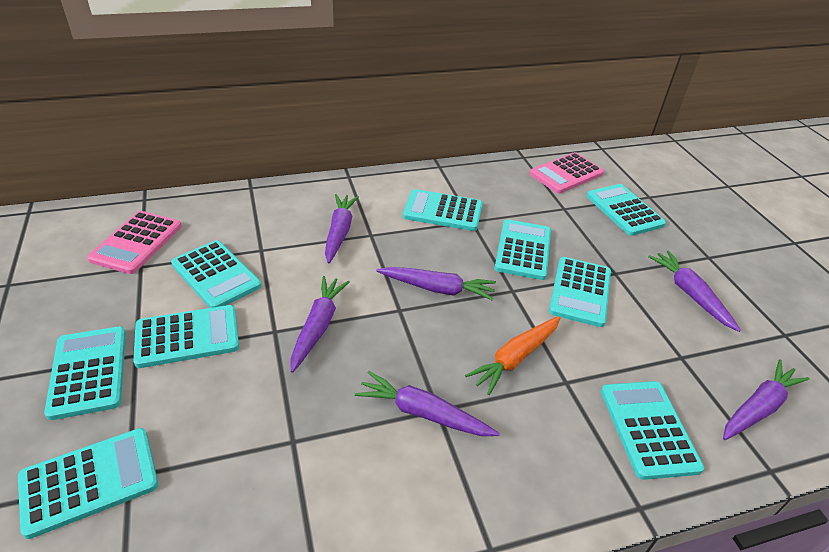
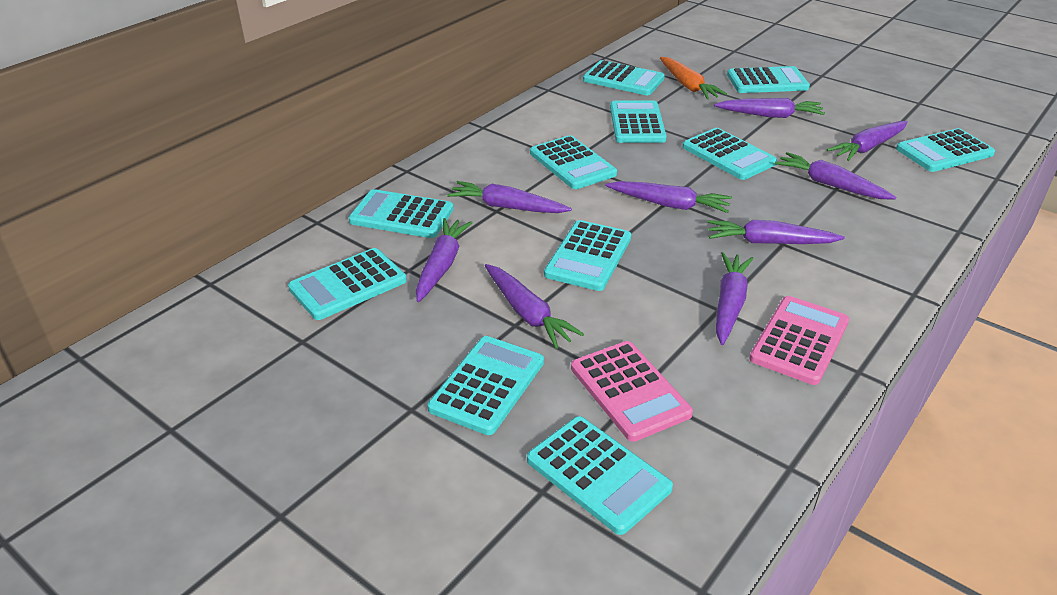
purple carrot: [290,276,350,373] [325,194,359,264] [355,371,500,436] [376,267,496,301] [648,250,741,332] [723,359,810,440] = 6 -> [416,218,473,302] [447,181,572,213] [485,264,584,349] [606,181,732,213] [708,220,845,244] [714,98,825,118] [716,252,754,345] [775,152,896,199] [827,121,908,161] = 9
turquoise calculator: [18,428,158,539] [44,326,126,420] [133,305,239,368] [171,240,261,308] [403,189,483,231] [495,219,551,280] [549,257,611,327] [587,184,666,236] [601,381,704,480] = 9 -> [288,248,407,320] [349,189,454,238] [428,336,544,435] [527,416,673,535] [530,135,617,189] [544,220,631,291] [583,60,665,95] [610,100,667,143] [683,128,777,180] [727,66,810,93] [896,128,995,172] = 11

